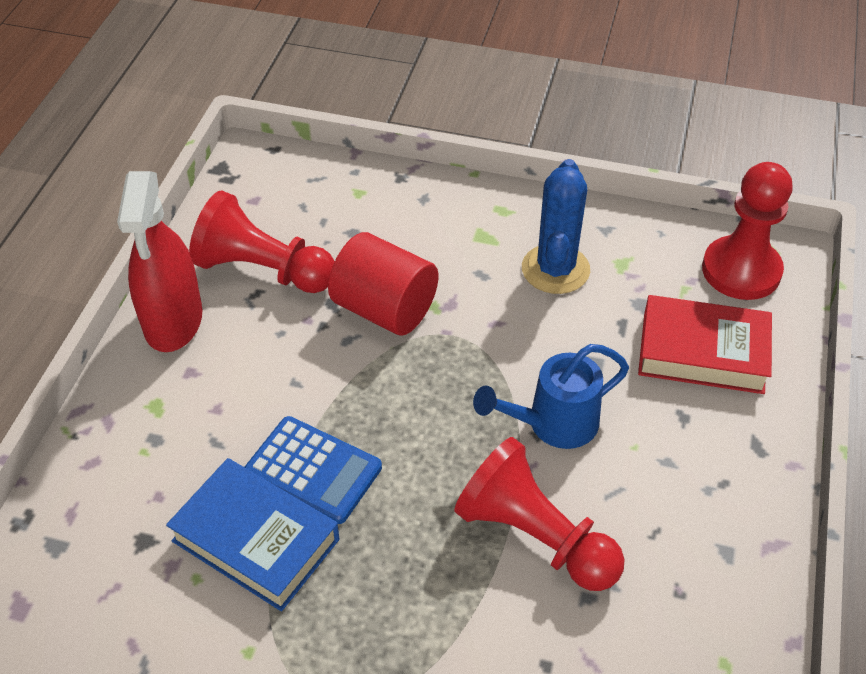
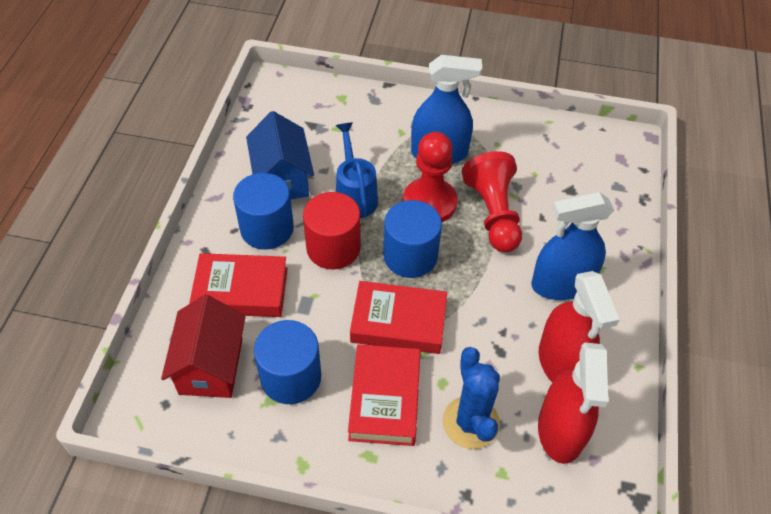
blue book: [166,458,339,611] = 1 -> none = 0
blue calculator: [245,416,382,524] = 1 -> none = 0
blue cylinder: none = 0 -> [233,173,294,250] [254,320,321,404] [383,200,442,278] = 3
blue house: none = 0 -> [246,111,314,199] = 1
blue spray bottle: none = 0 -> [411,55,482,164] [531,192,614,300] = 2
red book: [638,295,772,394] = 1 -> [189,253,288,317] [348,344,421,446] [350,281,447,354] = 3
red house: none = 0 -> [161,295,246,398] = 1
red pawn: [189,190,335,293] [454,437,625,591] [702,162,793,300] = 3 -> [403,132,457,222] [461,151,522,252] = 2
red spray bottle: [117,171,202,352] = 1 -> [538,343,608,464] [539,271,620,383] = 2

